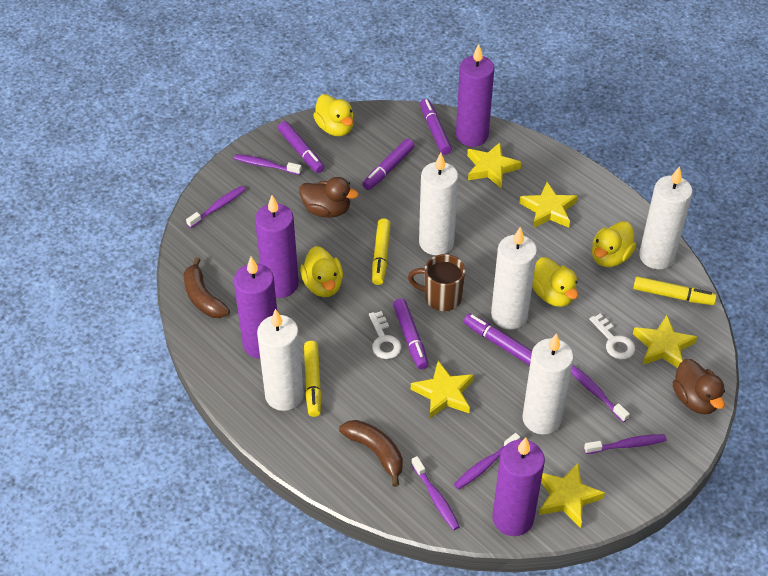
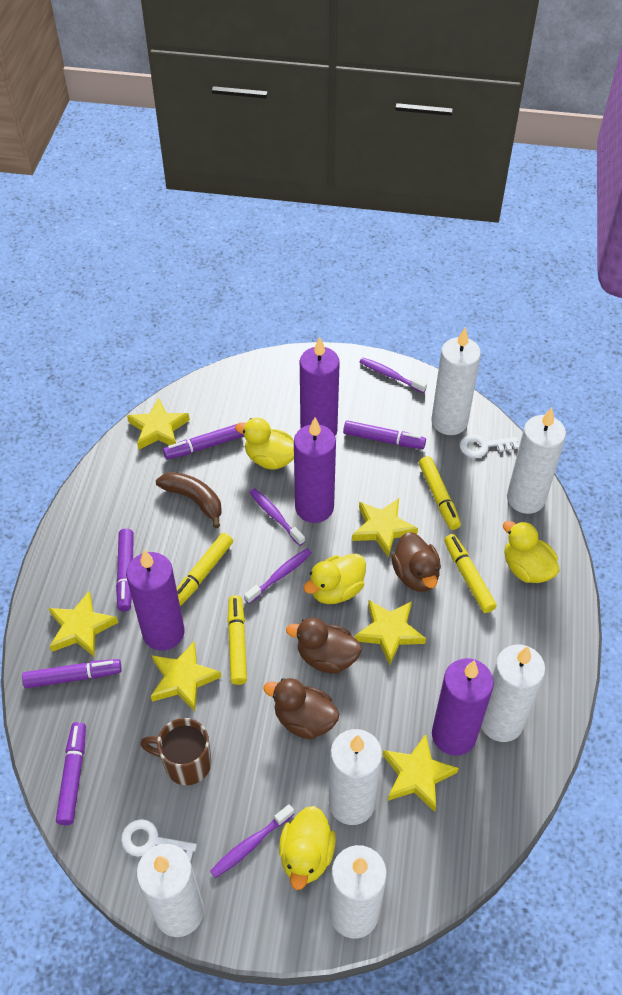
brown banana: [184,257,230,318] [339,420,403,487] = 2 -> [156,472,222,528] = 1
brown duck: [299,177,359,218] [673,359,725,414] = 2 -> [263,678,339,740] [286,618,362,674] [391,532,441,592] = 3
purple toothbrush: [186,186,246,228] [234,154,302,175] [411,456,460,530] [454,433,520,490] [571,365,630,422] [584,434,667,454] = 6 -> [210,804,294,878] [244,548,312,604] [249,488,305,546] [360,357,427,393] = 4
white candle: [257,309,304,411] [419,152,458,255] [491,227,537,329] [522,333,574,435] [639,166,693,269] = 5 -> [136,844,204,937] [329,729,382,825] [329,845,387,939] [431,327,481,435] [481,645,546,742] [507,407,566,514] = 6
yellow marker: [304,341,322,417] [372,218,391,285] [633,276,716,305] = 3 -> [177,533,233,606] [227,595,247,685] [419,456,461,530] [444,534,497,613] = 4
yellow star: [411,361,474,418] [467,142,521,188] [519,182,577,228] [539,463,605,528] [633,315,697,368] = 5 -> [49,591,118,657] [127,398,190,450] [151,642,221,712] [352,498,418,558] [355,600,426,665] [383,734,459,812] = 6

